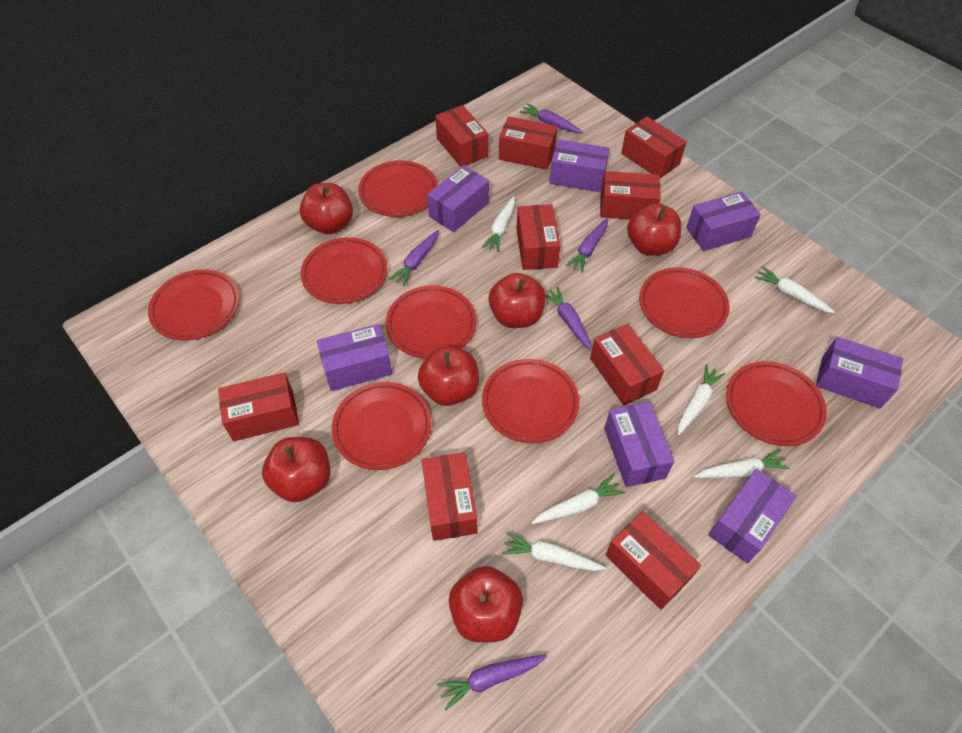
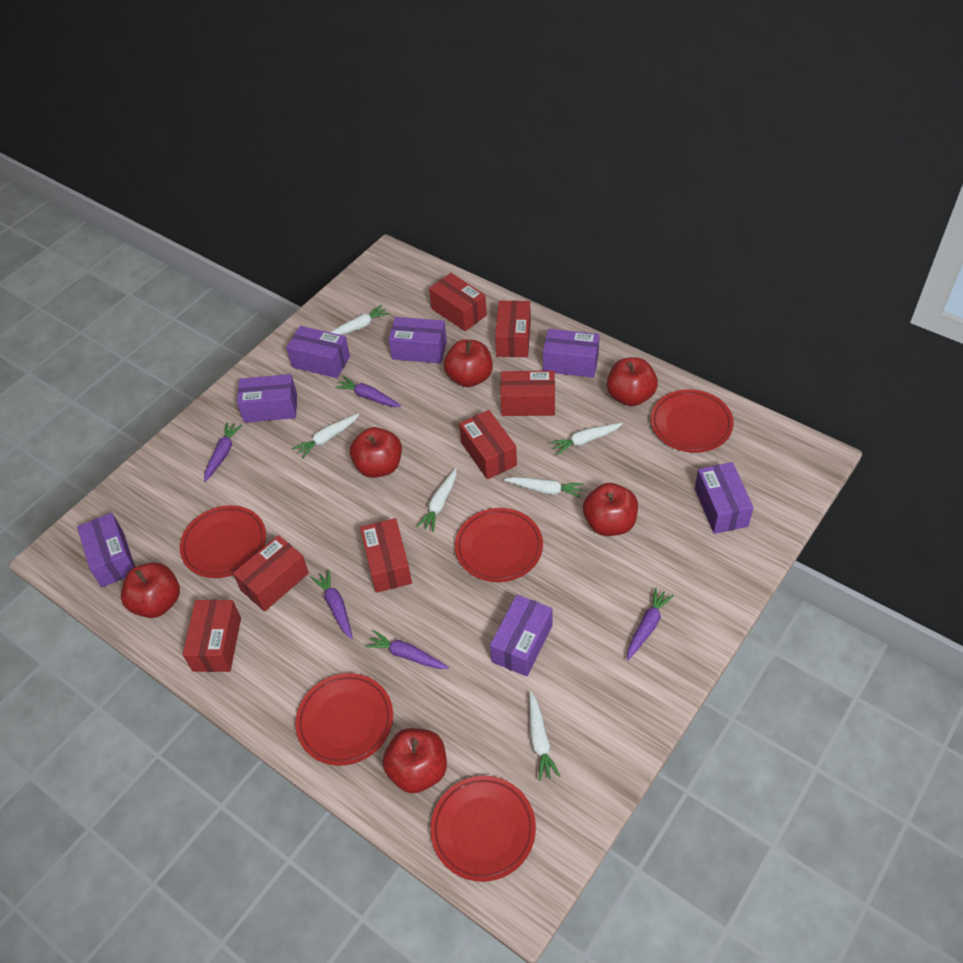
red box: [218,372,299,441] [422,452,477,541] [435,105,488,167] [499,116,558,170] [516,204,561,270] [590,324,664,405] [600,171,661,220] [605,511,701,610] [621,117,687,178] = 9 -> [183,600,241,672] [233,535,309,612] [360,518,412,593] [429,273,487,331] [459,410,517,479] [495,300,531,357] [500,371,555,416] = 7
red plate: [148,269,240,340] [301,237,387,304] [332,382,432,470] [358,160,438,217] [386,285,477,359] [482,359,579,443] [639,267,730,338] [726,361,827,446] = 8 -> [180,505,266,578] [295,673,393,766] [430,776,536,882] [455,508,543,582] [651,389,734,453] = 5

